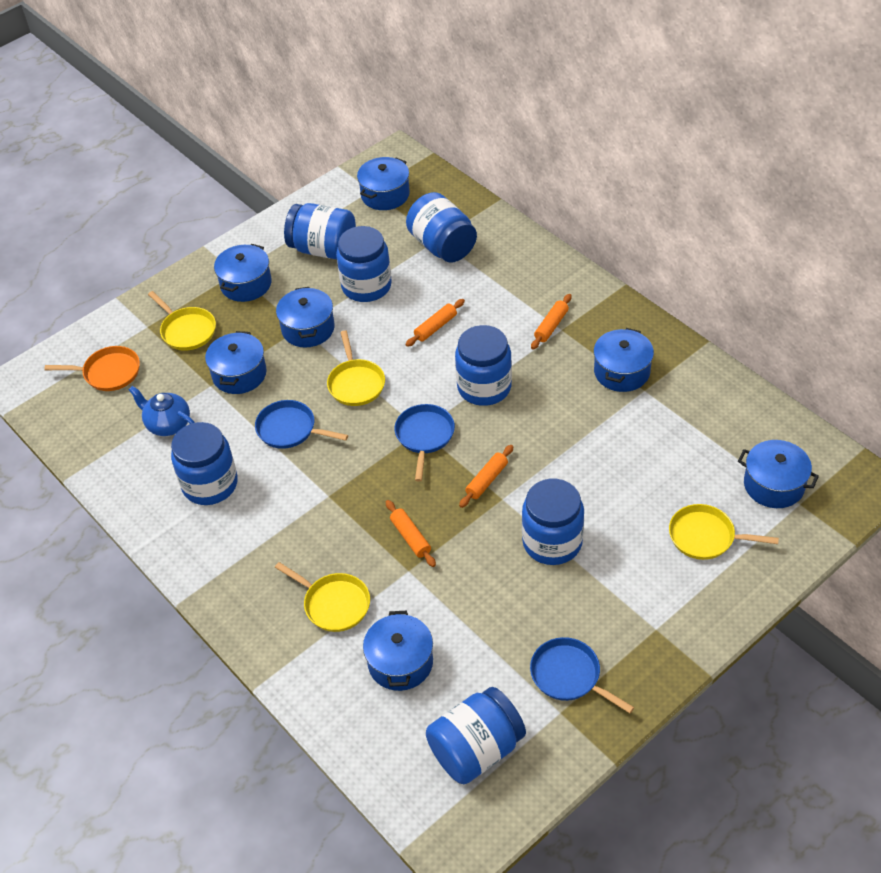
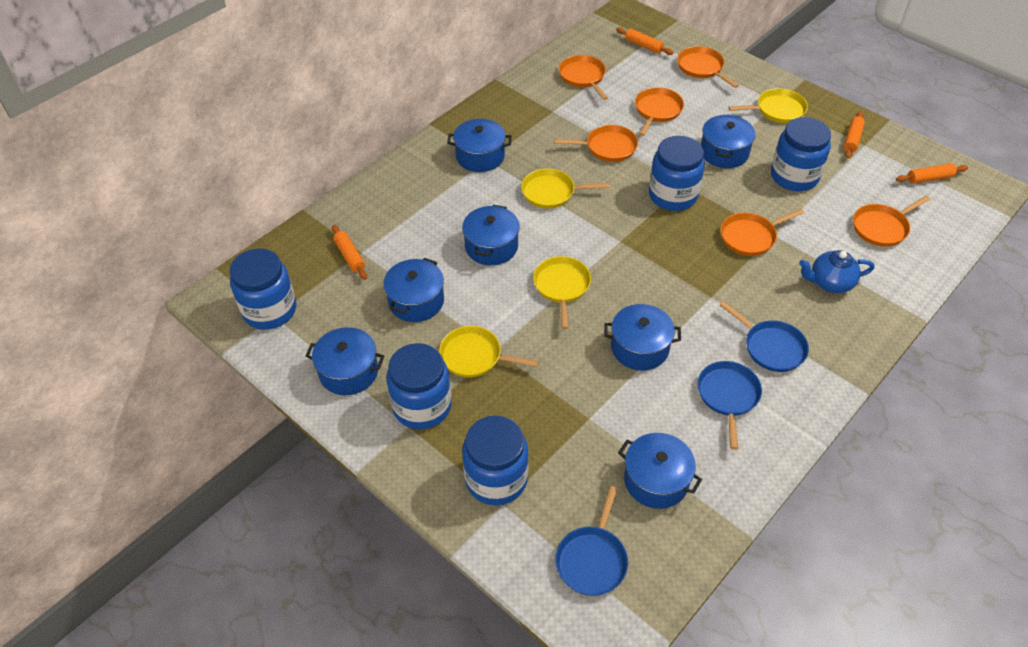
blue jar: [171,422,238,505] [284,203,356,259] [336,226,392,302] [406,192,477,262] [426,687,526,784] [455,325,512,406] [522,479,584,565] = 7 -> [230,249,296,330] [386,343,452,430] [462,416,529,505] [649,136,705,211] [771,117,831,191] = 5
orange pan: [45,346,140,391] = 1 -> [554,125,638,162] [559,55,608,100] [635,87,684,136] [677,46,739,88] [720,209,804,256] [853,195,930,247] = 6

